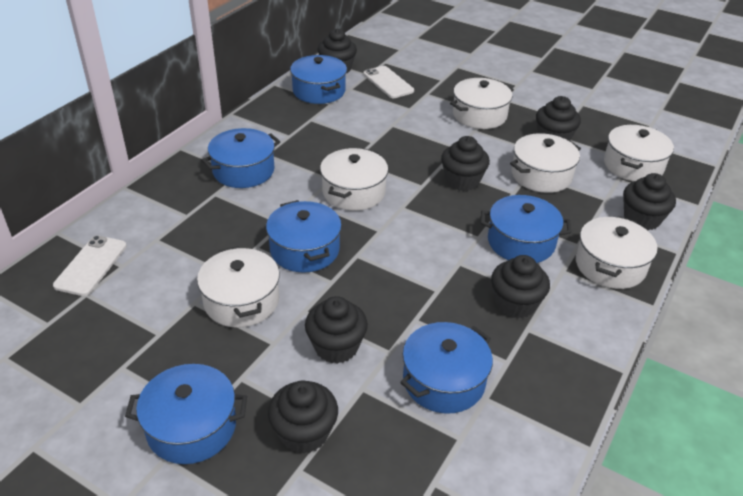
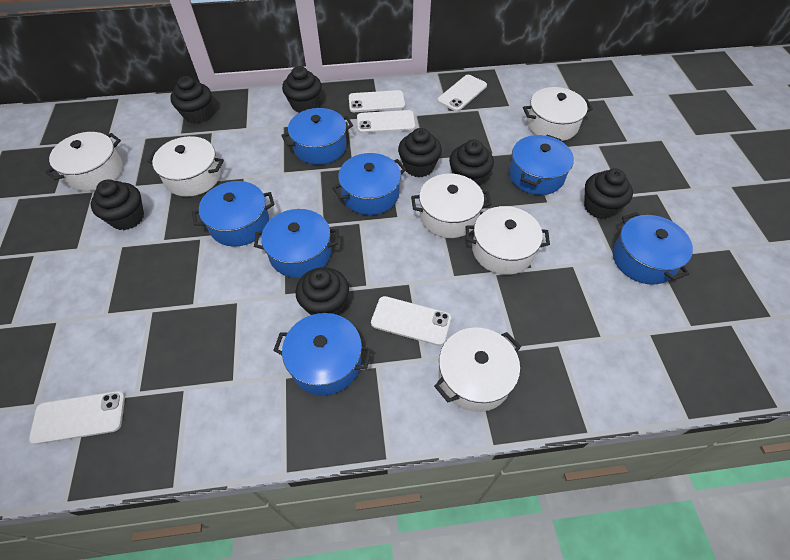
blue pot: [125,364,247,464] [201,128,280,188] [266,200,342,273] [290,55,347,104] [400,322,493,414] [481,195,571,263] = 6 -> [192,181,275,247] [254,209,339,278] [273,313,372,395] [281,108,353,165] [332,153,406,215] [509,134,574,195] [613,212,693,285] = 7
white phone: [53,235,127,296] [363,66,414,98] = 2 -> [29,391,125,444] [349,90,405,112] [357,110,415,133] [371,296,451,346] [437,75,487,111] = 5

